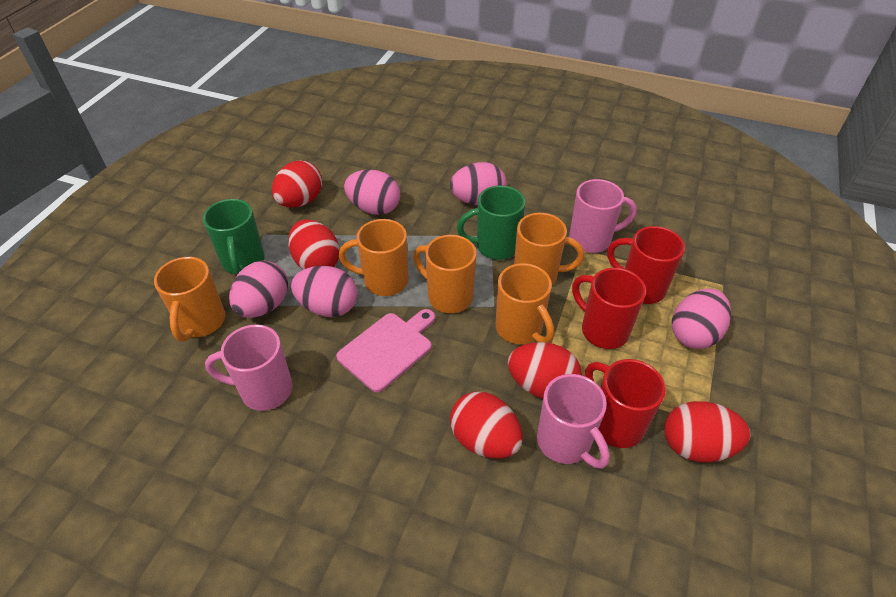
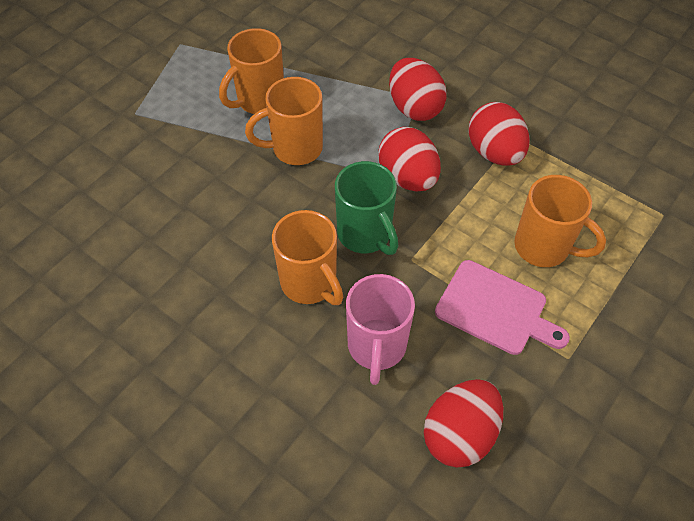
green mug: [203,199,265,275] [457,185,525,260] = 2 -> [335,161,398,255] = 1
orange mug: [154,257,225,342] [339,219,408,296] [413,235,477,313] [496,263,554,344] [514,213,584,284] = 5 -> [219,28,284,114] [245,77,323,165] [272,210,343,305] [514,175,606,267] = 4
pink egg: [229,261,288,318] [291,266,358,317] [344,169,400,215] [450,162,507,206] [672,288,731,349] = 5 -> none = 0
pink mug: [205,324,293,411] [537,374,610,469] [569,179,637,253] = 3 -> [346,274,415,385] = 1
red egg: [272,160,322,207] [288,219,340,270] [450,391,523,459] [508,342,582,399] [664,401,750,463] = 5 -> [378,127,441,191] [389,58,447,121] [424,379,503,468] [469,102,529,166] = 4
red mug: [572,268,646,349] [585,359,666,448] [607,226,685,304] = 3 -> none = 0

